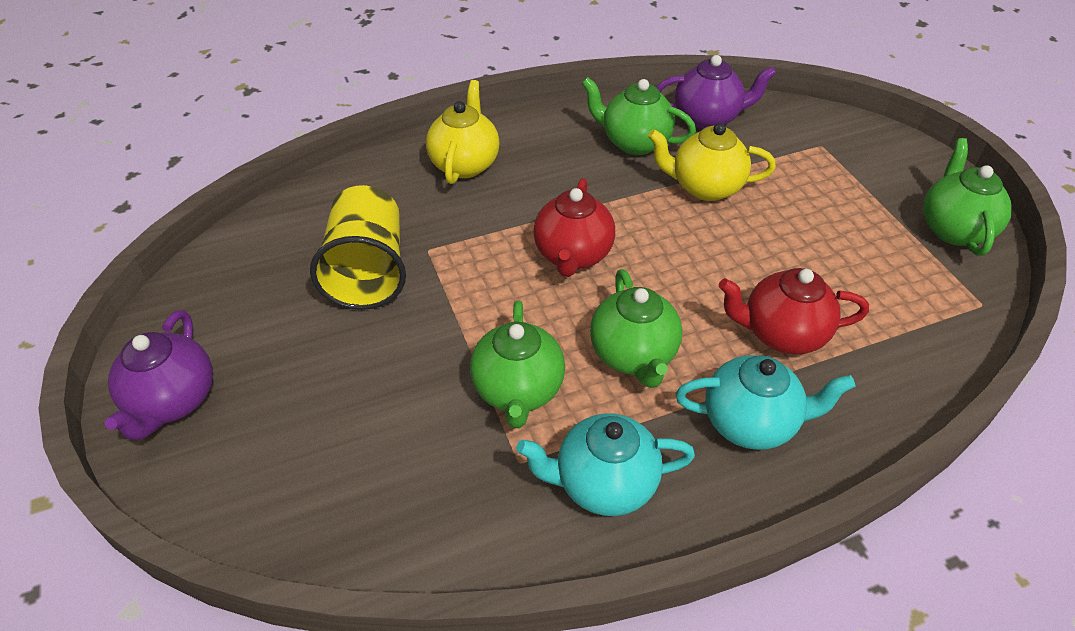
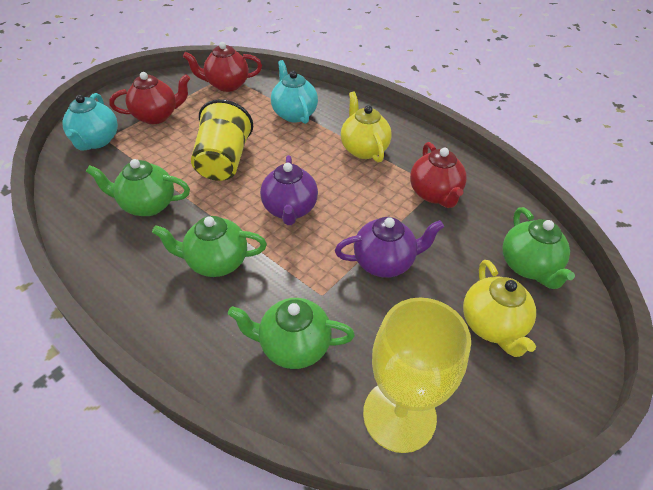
red teapot: [533,178,615,277] [719,268,869,354] = 2 -> [109,72,190,124] [183,42,262,92] [410,142,467,208] = 3
yellow goblet: none = 0 -> [363,297,471,453] = 1

